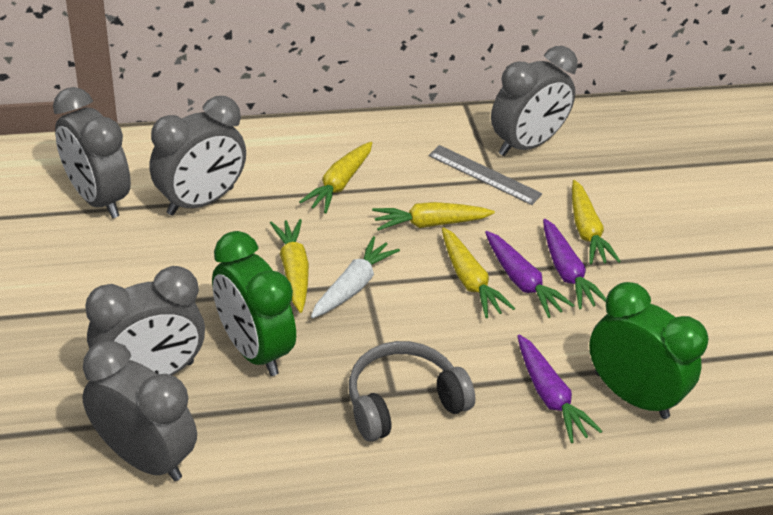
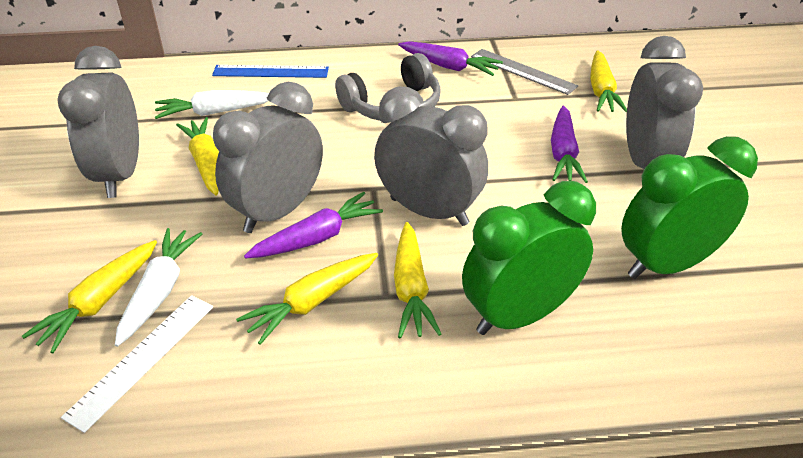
blue ruler: none = 0 -> [212,65,329,78] = 1
grey clock: [53,87,131,218] [82,341,197,481] [85,266,205,375] [149,96,246,215] [491,46,578,156] = 5 -> [57,46,139,198] [213,82,323,233] [374,86,488,226] [626,36,703,169] = 4
white carrot: [311,236,400,318] = 1 -> [115,228,202,347] [155,90,269,119] = 2
white ruler: none = 0 -> [61,295,213,433] = 1

